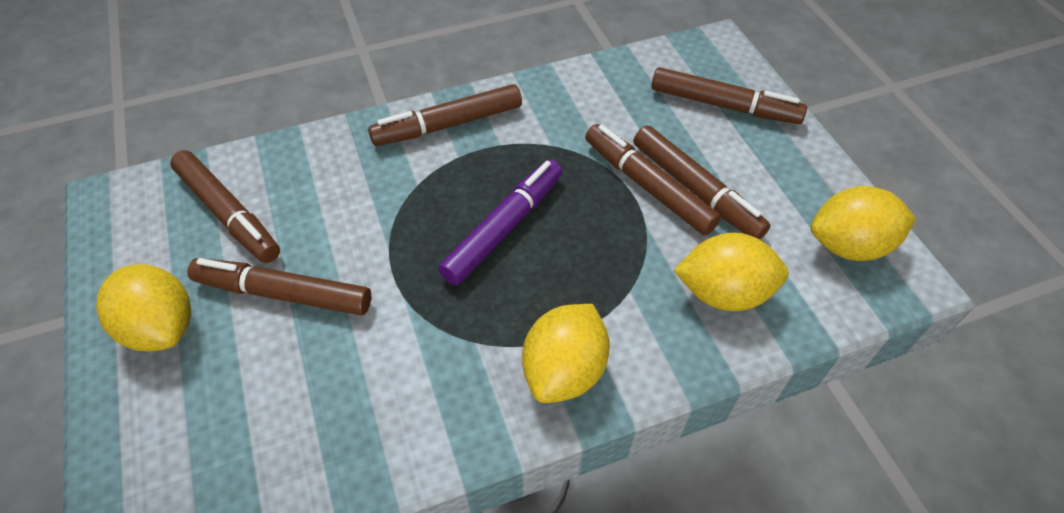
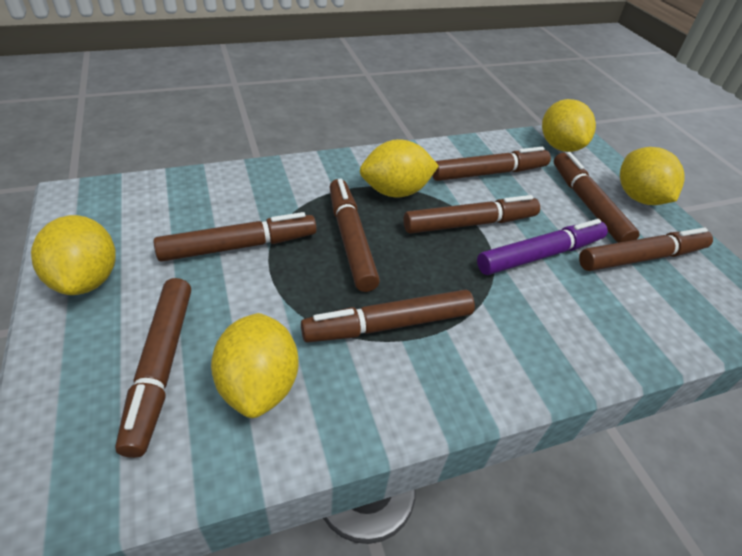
brown marker: [170,150,280,263] [188,258,371,315] [368,84,522,146] [585,124,721,236] [633,126,771,239] [651,67,807,124] = 6 -> [115,278,191,458] [154,212,317,262] [301,289,475,343] [329,179,380,292] [403,195,540,234] [432,147,551,181] [554,152,640,243] [579,227,713,271] = 8
yellow lemon: [96,264,191,352] [522,304,610,403] [673,233,789,311] [811,186,916,261] = 4 -> [31,215,116,295] [211,313,299,418] [360,139,439,197] [542,99,596,152] [620,147,685,205] = 5

